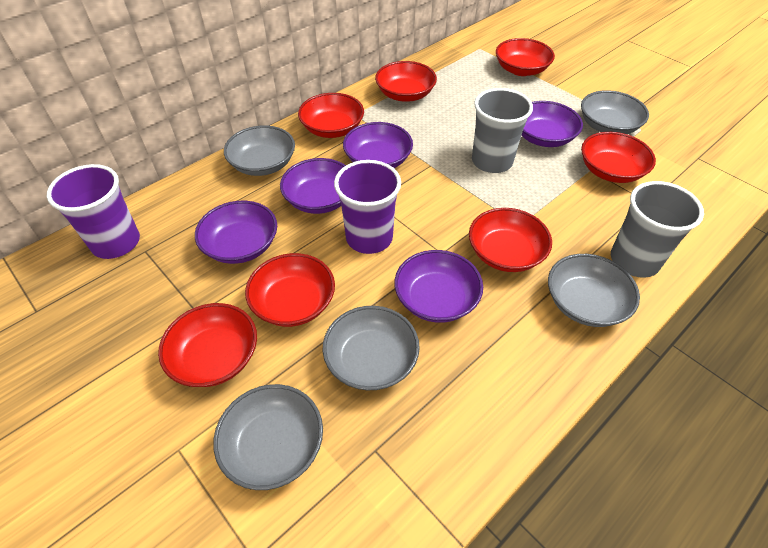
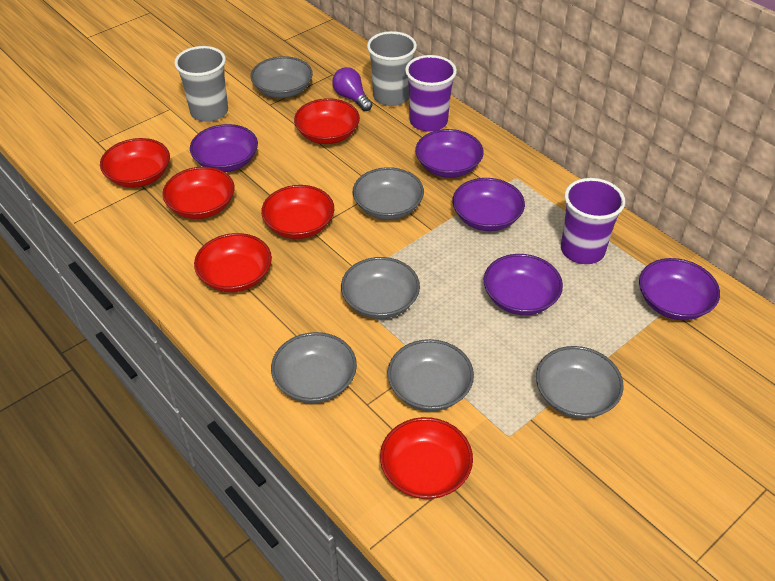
grey bowl: [213,384,323,490] [224,125,295,176] [323,306,420,390] [548,254,640,327] [581,90,649,134] = 5 -> [251,56,313,98] [271,332,357,403] [341,257,420,319] [353,167,424,220] [387,339,474,411] [536,346,624,419] = 6
purple light bulb: none = 0 -> [332,67,372,111] = 1
red bowl: [158,303,257,387] [245,253,335,327] [298,93,364,138] [375,61,437,102] [469,208,552,272] [496,38,555,76] [581,132,656,183] = 7 -> [100,138,170,188] [162,167,235,219] [194,233,272,292] [261,185,334,239] [294,98,360,144] [380,417,473,499] = 6

